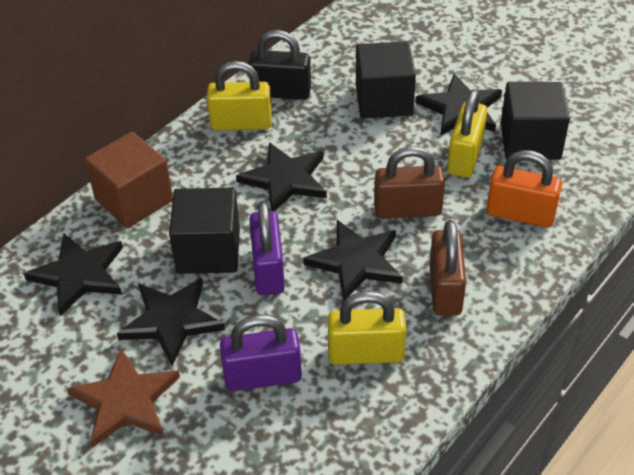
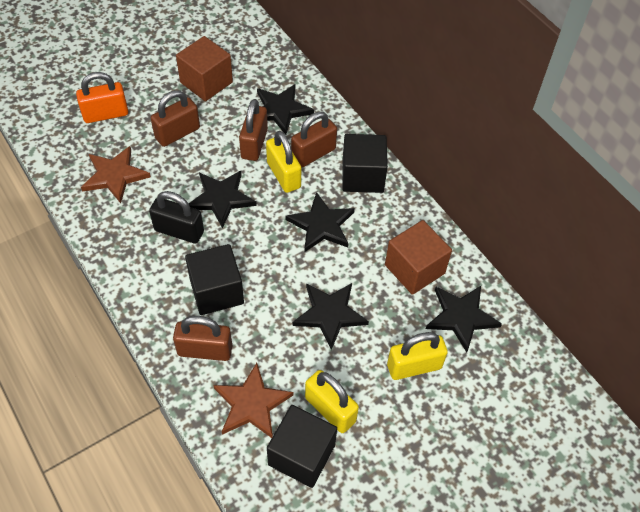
brown cube: [85,132,173,228] = 1 -> [176,36,233,101] [385,220,452,295] = 2
brown padlock: [374,146,445,219] [430,220,466,316] = 2 -> [151,90,200,147] [173,316,233,361] [239,99,268,161] [291,112,337,168] = 4
brown star: [67,348,180,448] = 1 -> [81,146,151,203] [213,363,293,438] = 2
purple padlock: [220,315,302,391] [249,201,285,295] = 2 -> none = 0

